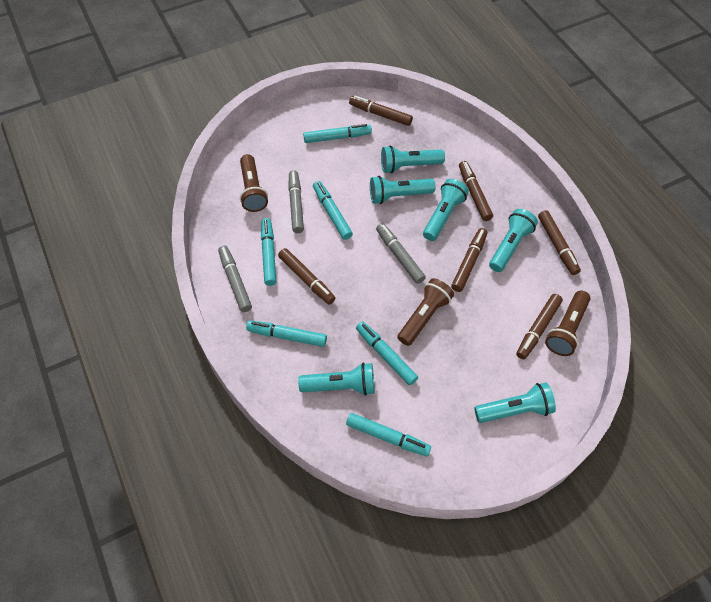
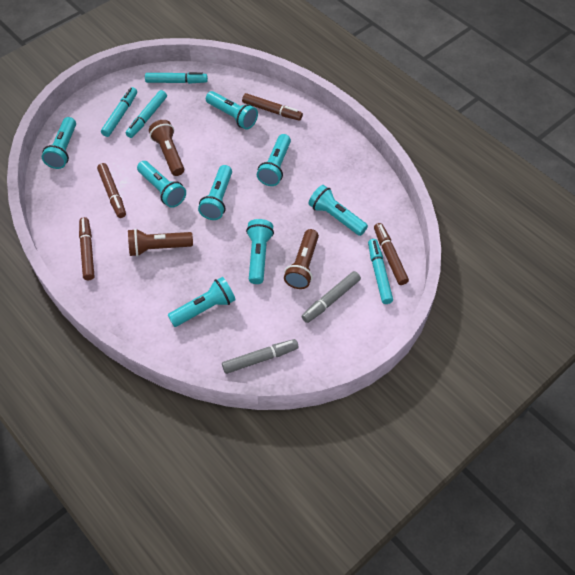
brown marker: [278,248,335,305] [349,96,413,126] [451,228,487,292] [459,161,493,221] [516,294,563,359] [538,210,581,275] = 6 -> [79,217,95,280] [97,163,126,218] [242,93,303,121] [374,223,409,285] = 4
grey marker: [218,246,252,312] [288,170,304,233] [376,223,426,284] = 3 -> [222,339,299,374] [301,271,361,323] = 2
turquoise flashlight: [298,363,375,396] [370,176,436,204] [381,146,445,173] [423,179,469,241] [474,382,556,423] [489,209,538,272] = 6 -> [42,117,76,169] [137,161,186,208] [168,277,236,327] [198,165,232,220] [206,91,258,130] [246,219,274,284] [257,134,291,186] [308,185,368,236] = 8
turquoise marker: [246,320,327,347] [261,218,276,286] [303,124,372,143] [313,181,353,240] [346,413,431,457] [356,321,418,385] = 6 -> [101,87,137,137] [126,90,167,138] [145,72,208,84] [368,239,393,304] = 4

